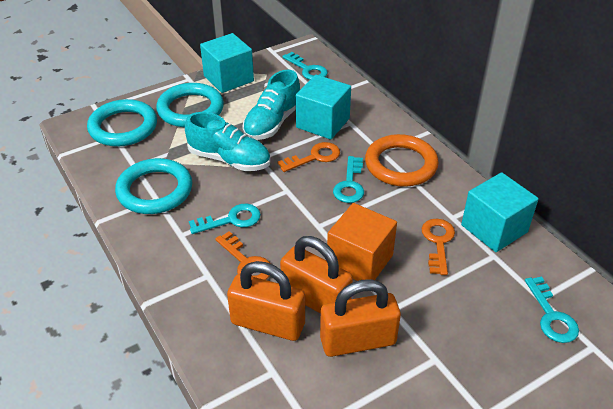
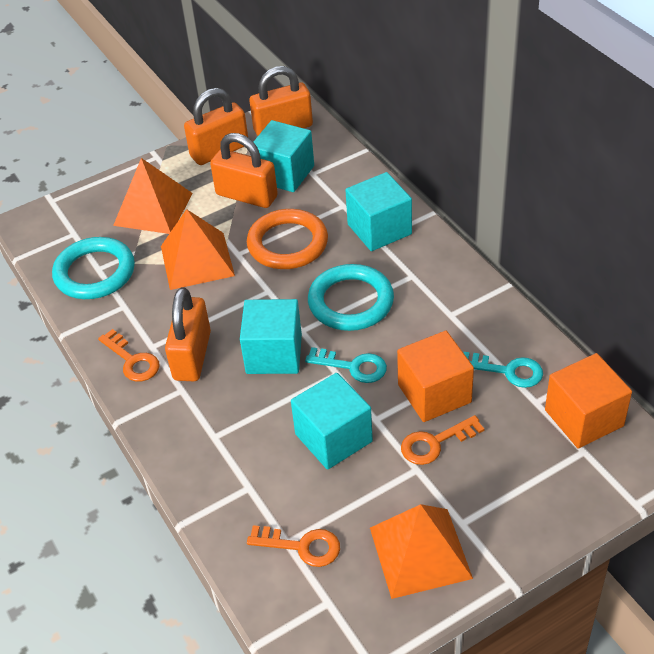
orange cube: [327,203,397,281] = 1 -> [397,331,474,422] [545,353,632,448] = 2
orange padlock: [227,261,305,341] [280,236,353,314] [320,279,401,357] = 3 -> [165,287,211,381] [184,88,248,165] [210,133,278,208] [249,66,313,136] = 4
orange pyramid: none = 0 -> [113,158,193,234] [161,209,235,290] [370,504,473,599] = 3
turquoise cube: [200,33,254,93] [296,75,351,140] [461,172,539,252] = 3 -> [240,299,302,374] [254,120,314,192] [291,373,373,470] [345,172,412,251] = 4
turquoise key: [189,204,261,234] [282,52,328,80] [333,156,364,203] [525,276,579,343] = 4 -> [305,347,387,383] [463,352,543,388] = 2
turquoise ring: [87,99,157,147] [115,158,192,214] [156,83,224,127] = 3 -> [52,237,135,299] [308,264,394,331] = 2
turquoise shoe: [185,112,271,171] [242,69,300,140] = 2 -> none = 0

